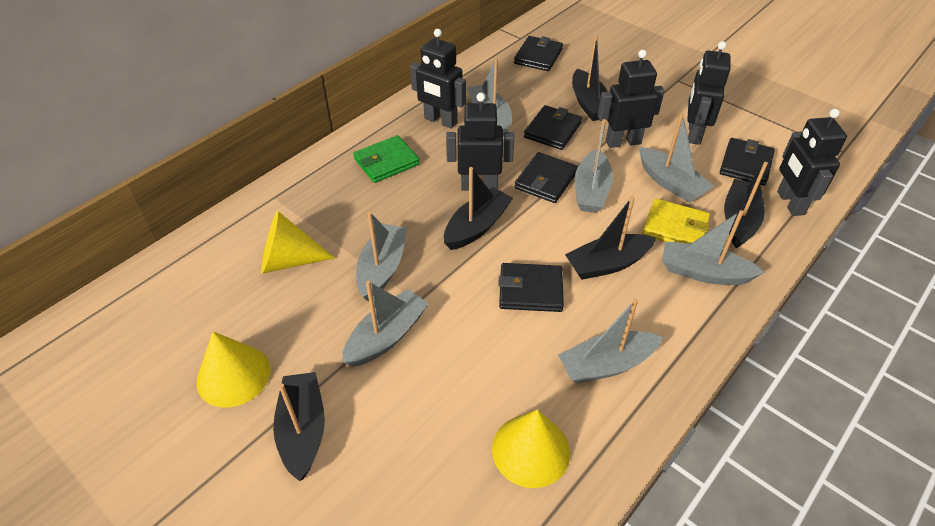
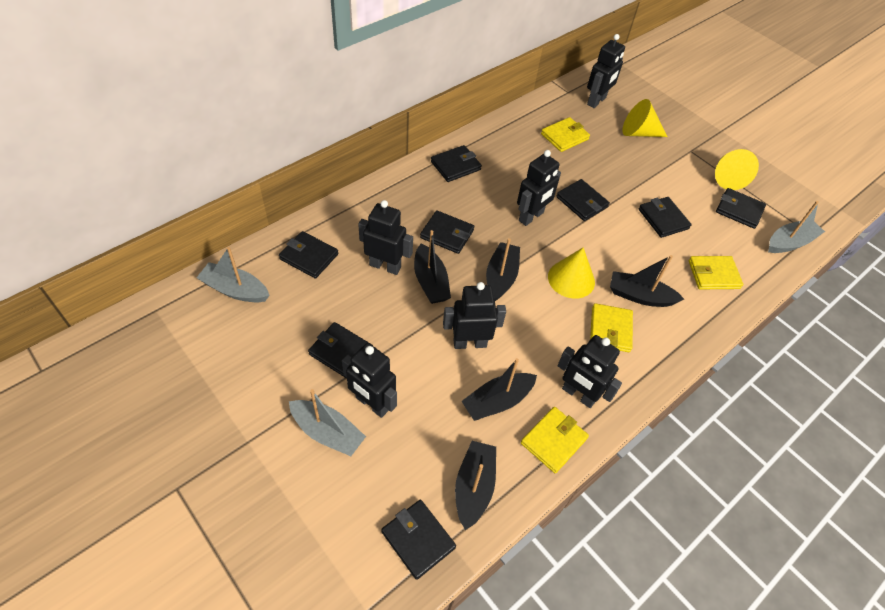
black robot: [410,29,466,129] [446,93,514,191] [598,50,664,148] [687,41,730,145] [777,109,847,216] = 5 -> [342,343,397,418] [358,200,413,275] [443,282,506,349] [517,150,561,226] [558,335,622,408] [587,34,625,108] = 6
black wallet: [498,263,564,312] [514,36,563,71] [515,152,578,203] [524,105,582,150] [720,138,775,186] = 5 -> [279,231,338,279] [308,322,373,379] [381,500,456,580] [420,210,474,254] [431,145,482,182] [556,179,610,221] [639,197,692,238] [716,188,766,229] = 8
green wallet: [353,135,420,183] = 1 -> none = 0
grey boat: [342,281,429,367] [356,212,407,302] [467,58,512,137] [558,299,663,383] [575,119,613,213] [639,113,714,203] [662,210,764,285] = 7 -> [196,247,270,302] [289,389,366,456] [768,201,825,253] = 3
yellow wallet: [642,198,710,244] = 1 -> [521,407,589,473] [541,117,590,152] [590,303,633,352] [689,256,743,289] = 4

